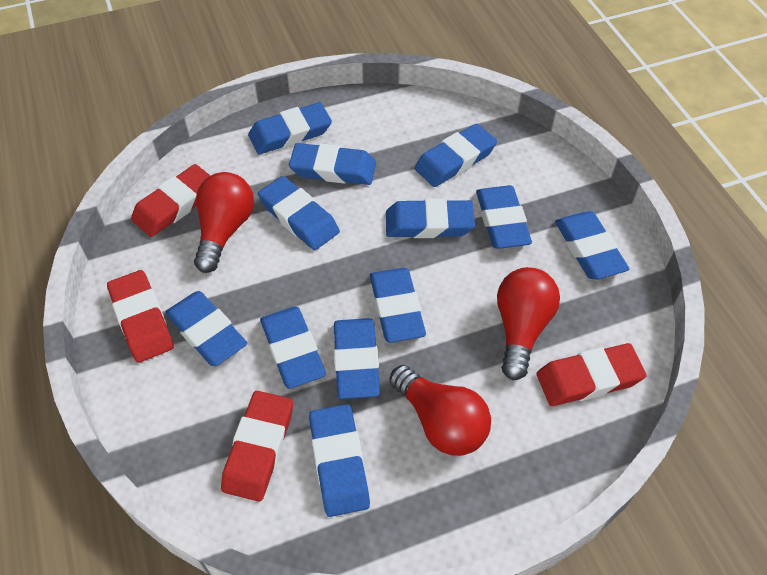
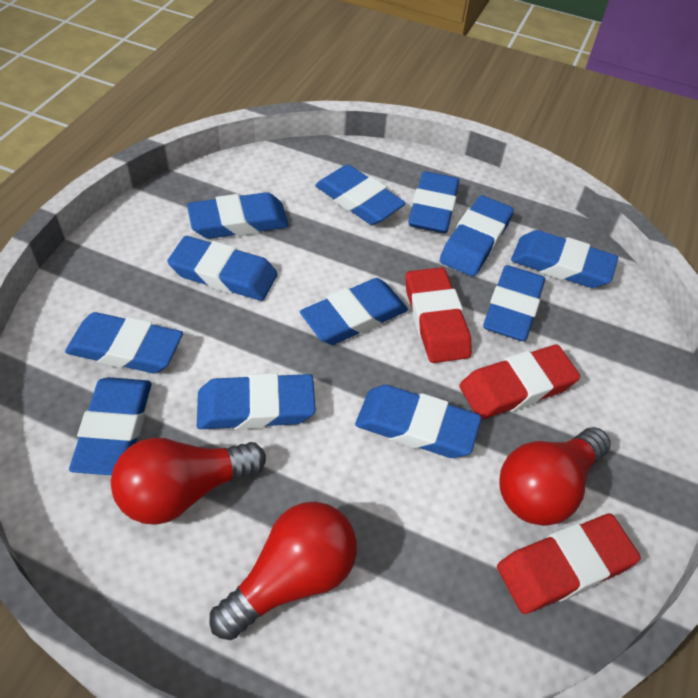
red eraser: [107,270,174,363] [131,164,211,237] [221,391,293,502] [536,343,647,406] = 4 -> [405,267,472,363] [459,345,580,420] [497,514,641,614] = 3

